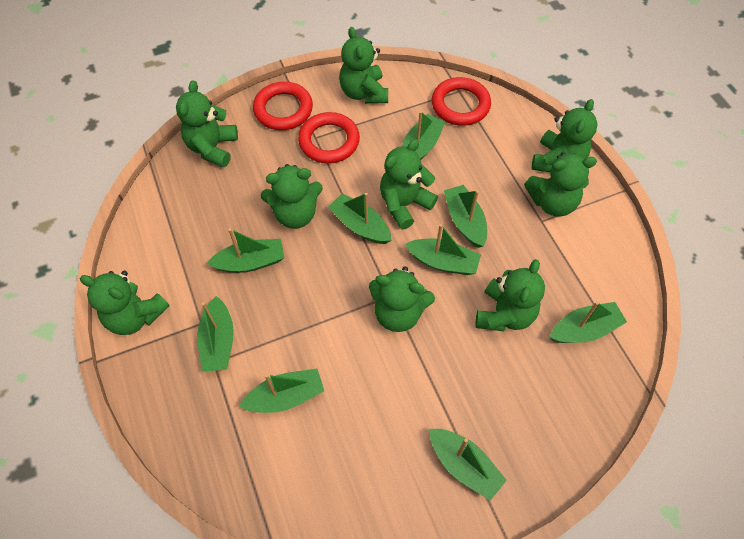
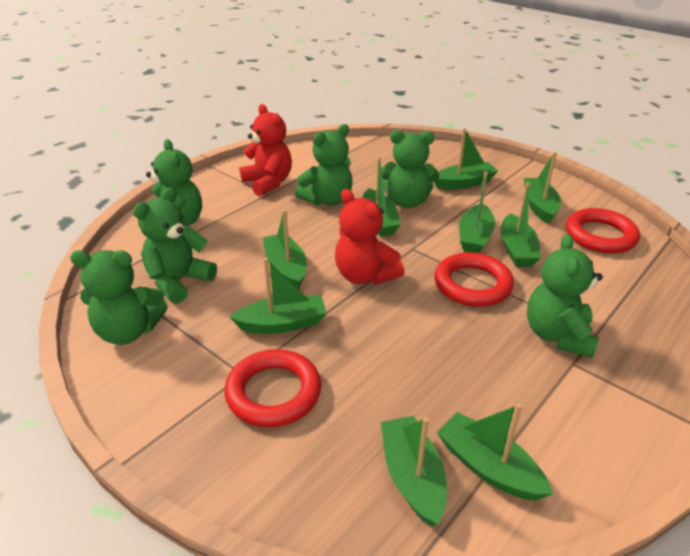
green teddy bear: [80,271,169,335] [176,80,238,167] [261,164,323,229] [339,27,388,104] [369,266,435,332] [380,139,438,229] [475,259,545,331] [524,152,597,217] [532,99,598,172] = 9 -> [70,250,168,345] [133,187,217,304] [146,139,202,229] [295,124,353,206] [381,130,439,208] [527,234,603,358] = 6
red teddy bear: none = 0 -> [239,104,292,197] [335,189,404,285] = 2

